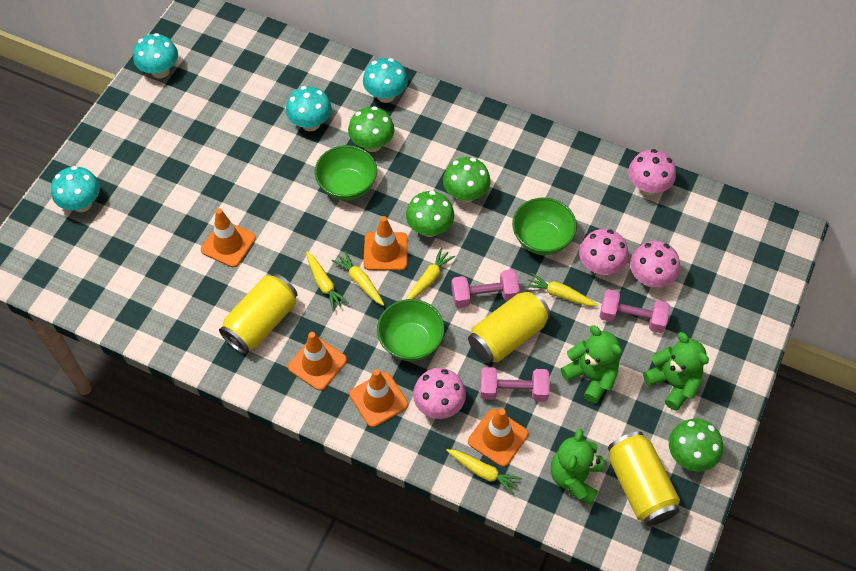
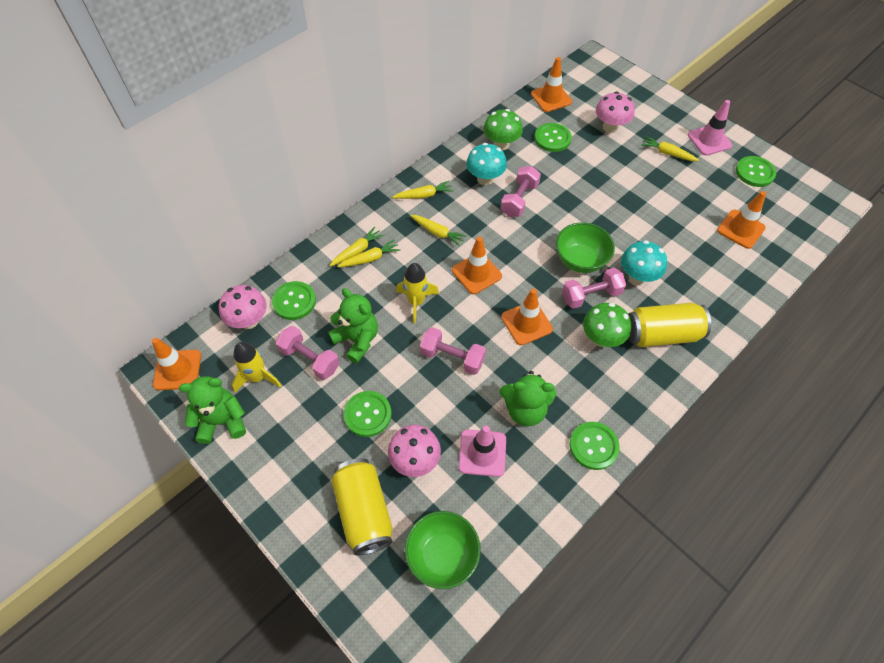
green bowl: [315,145,377,201] [377,299,445,361] [512,198,577,255] = 3 -> [405,511,481,589] [556,222,615,273] = 2
green button: none = 0 -> [272,281,316,320] [344,391,392,437] [534,123,572,152] [569,422,620,470] [736,156,776,187] = 5
green mushroom: [348,107,395,152] [406,191,454,237] [443,157,491,203] [669,419,723,472] = 4 -> [484,109,523,150] [583,303,631,347] = 2
pink dumbbell: [451,270,520,308] [480,367,550,402] [599,289,670,333] = 3 -> [276,326,340,380] [420,327,486,375] [500,166,541,217] [562,268,626,309] = 4
pink mushroom: [413,368,466,419] [579,229,629,275] [628,149,676,195] [630,241,680,287] = 4 -> [219,285,267,329] [388,425,441,477] [596,91,635,133] = 3
pink traffic cone: none = 0 -> [459,425,506,477] [688,100,732,156] = 2
turquoise mushroom: [51,166,100,212] [133,33,178,79] [286,86,332,131] [363,58,408,103] = 4 -> [466,143,507,185] [621,240,667,284] = 2
yellow can: [219,273,298,354] [468,290,551,363] [608,432,680,526] = 3 -> [331,458,393,555] [628,303,711,347] = 2
yellow rocket: none = 0 -> [232,342,281,393] [396,263,439,323] = 2

